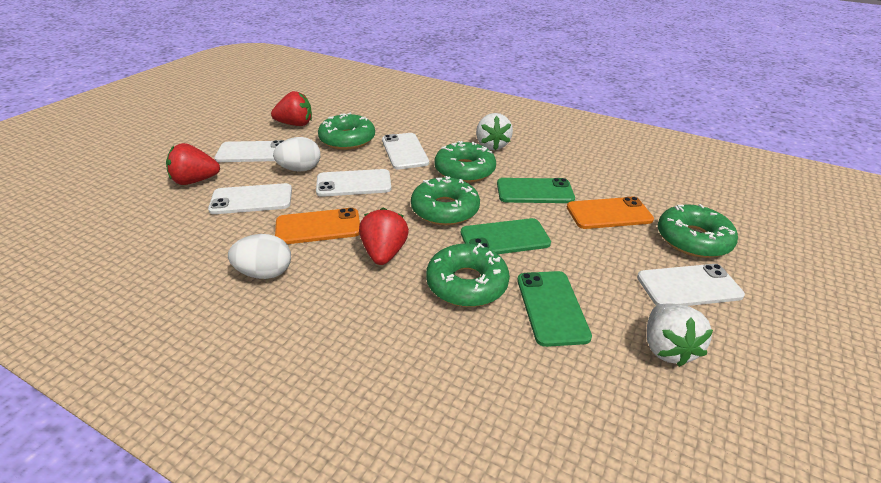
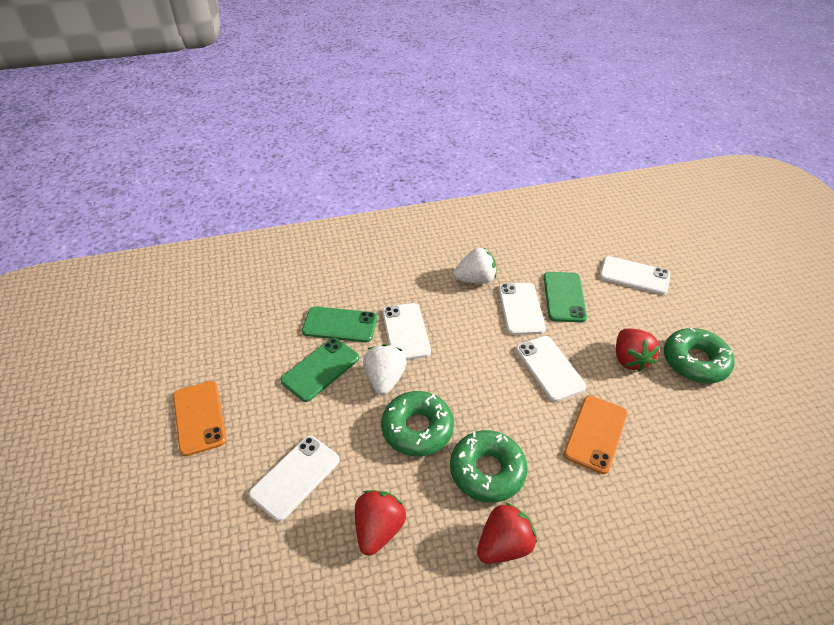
green donut: [318,113,375,150] [411,176,480,225] [426,243,510,307] [434,141,496,183] [658,204,738,258] = 5 -> [381,391,454,456] [450,430,528,503] [664,328,735,383] = 3
white egg: [228,234,291,279] [273,137,321,172] = 2 -> none = 0

